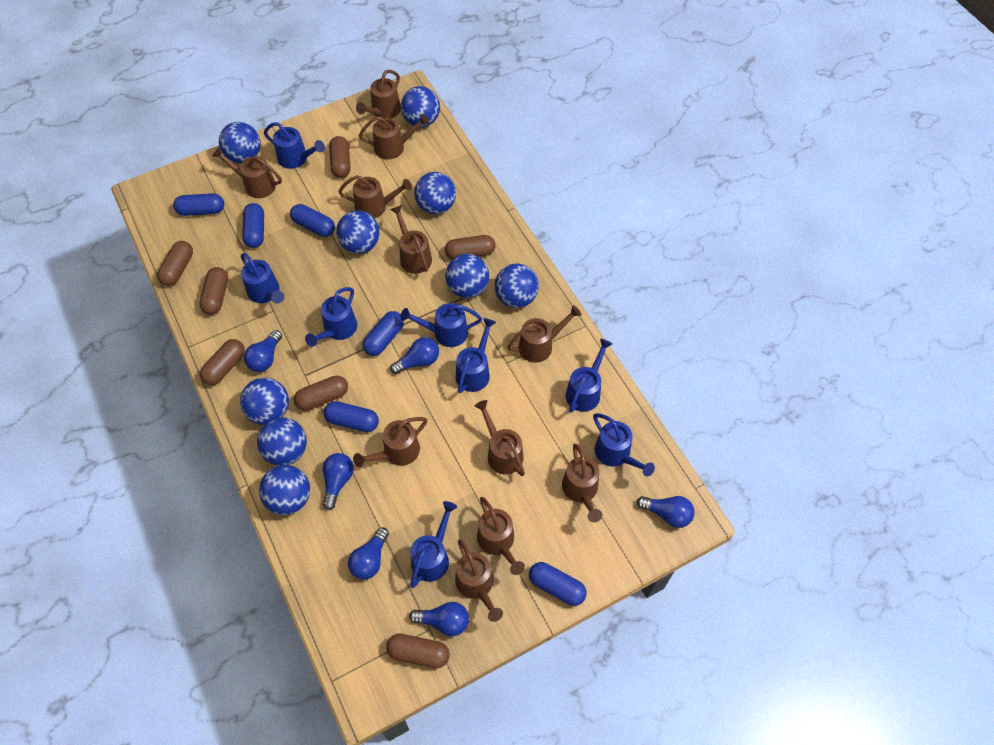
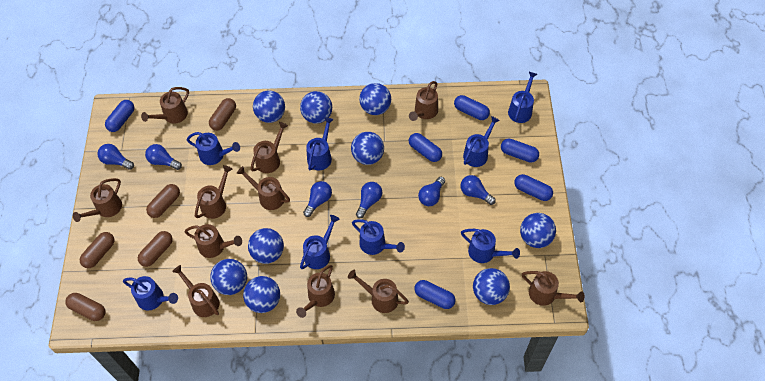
brown capsule: [157,241,193,286] [199,267,228,315] [200,339,245,385] [294,376,348,411] [329,136,351,178] [386,633,450,668] [445,235,495,259] = 7 -> [65,293,105,321] [80,232,115,268] [138,231,173,267] [146,184,180,218] [209,98,236,131] = 5

